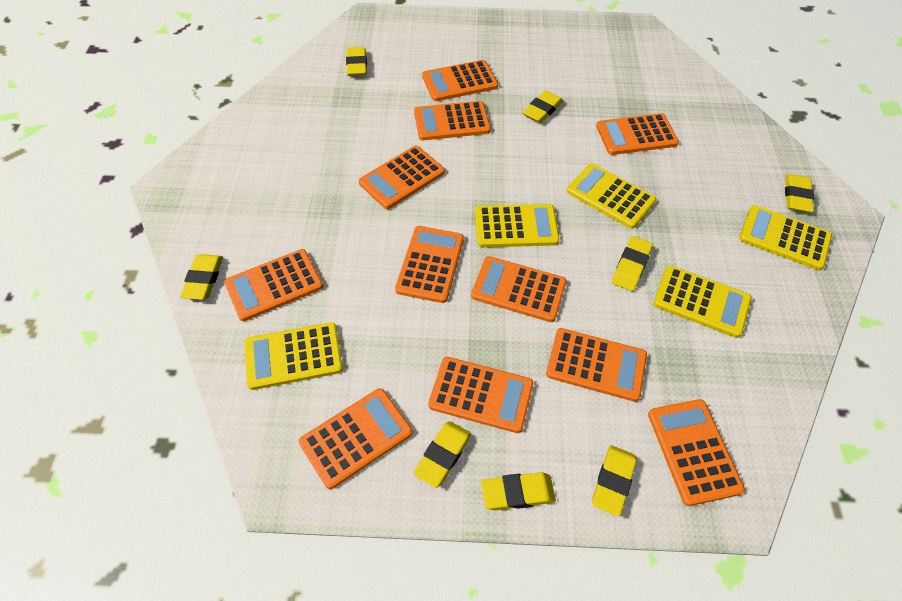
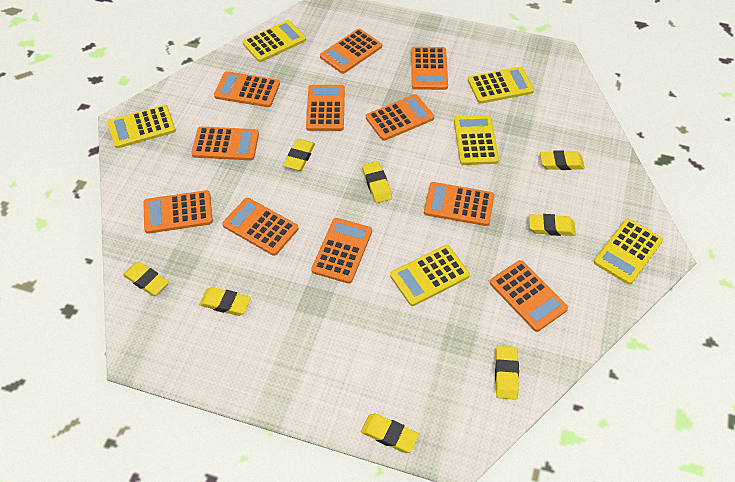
yellow calculator: [244,322,343,390] [475,204,560,247] [567,163,656,229] [653,265,752,338] [739,205,832,270] = 5 -> [108,105,176,148] [242,20,306,62] [390,245,470,306] [454,115,499,165] [468,67,534,104] [594,219,663,285] = 6

